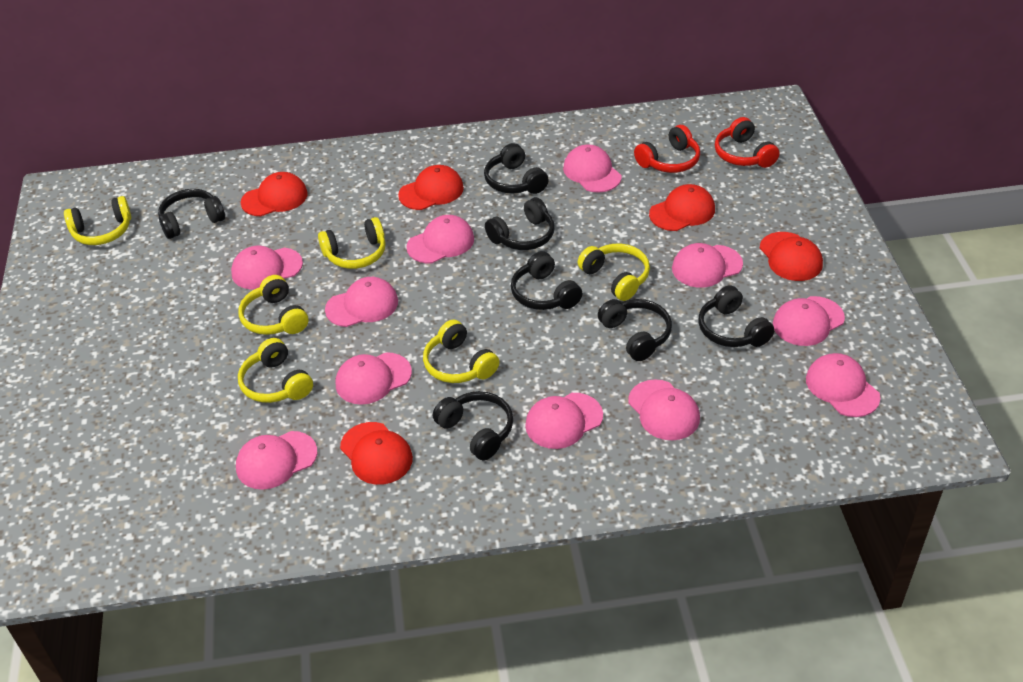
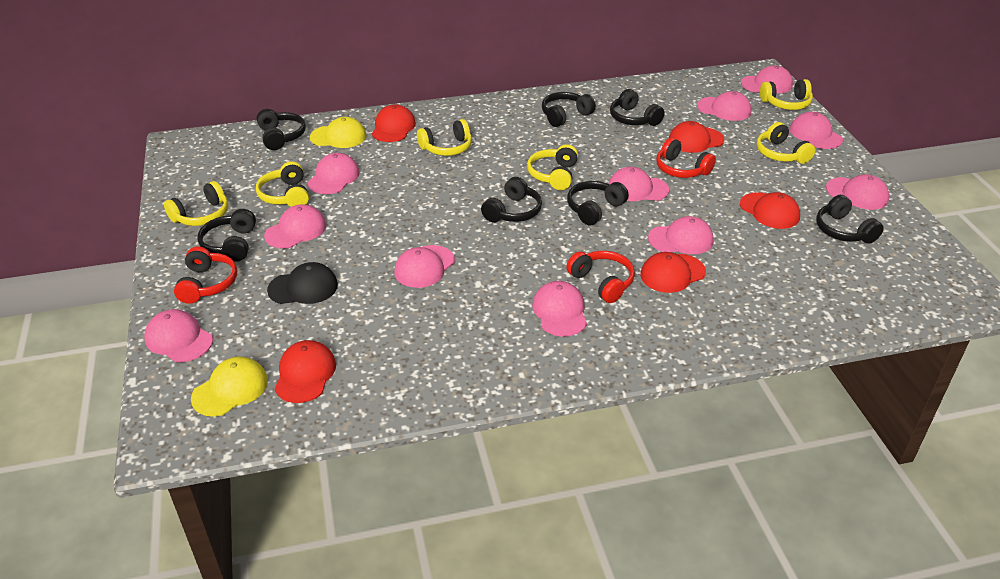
black cap: none = 0 -> [267,262,338,304] = 1
red headphones: [634,125,700,173] [715,117,780,168] = 2 -> [174,246,237,304] [566,251,635,303] [656,138,716,178] = 3
yellow cap: none = 0 -> [191,356,268,417] [310,117,367,148] = 2

